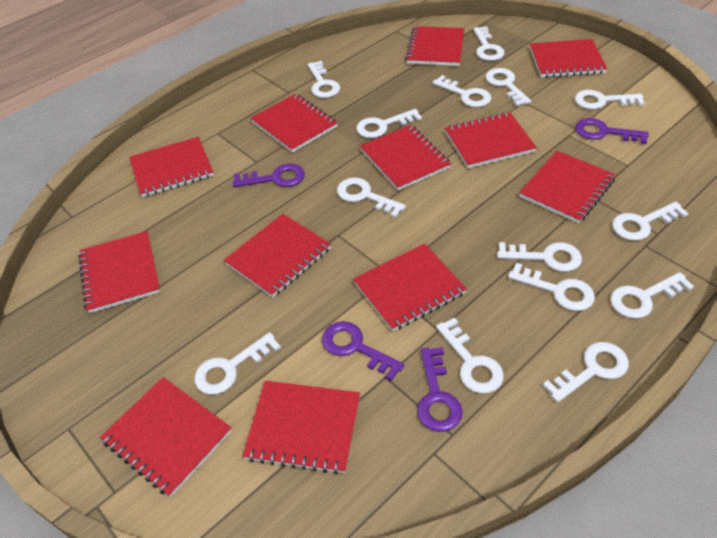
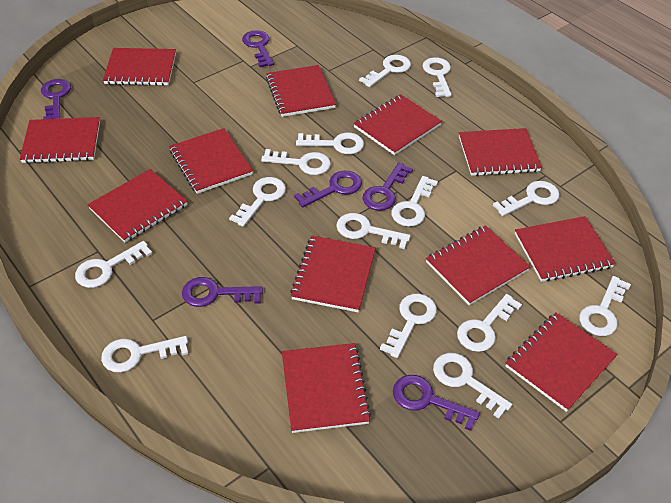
purple key: [233,164,305,187] [322,321,404,381] [417,347,462,432] [575,118,649,144] = 4 -> [41,79,71,119] [182,277,263,307] [242,30,274,67] [294,171,362,208] [362,163,413,211] [393,375,480,431] = 6

